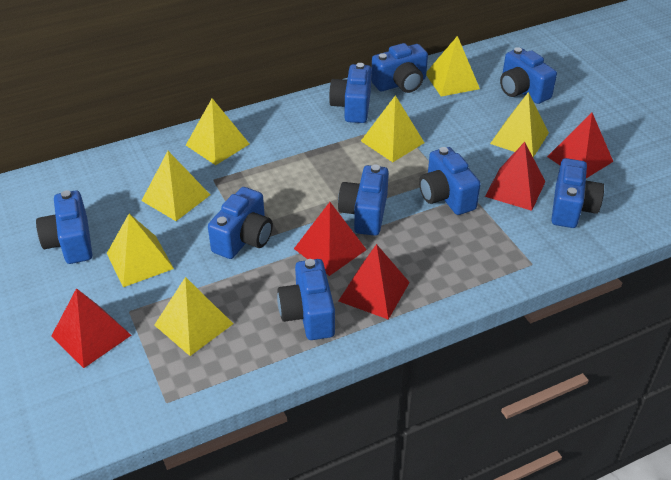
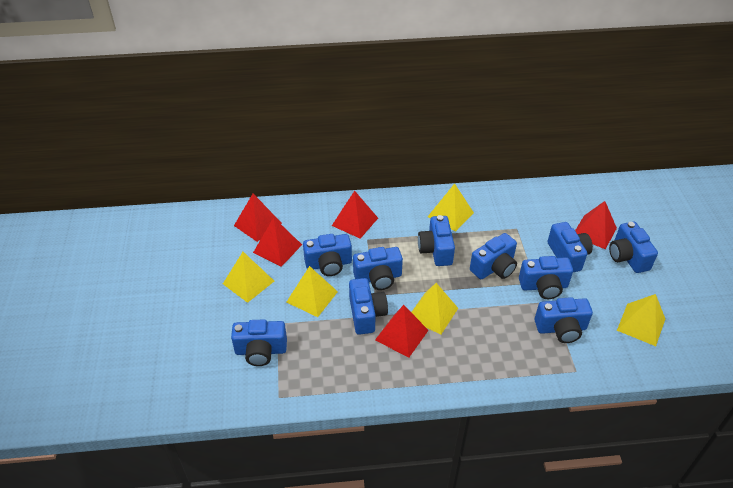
blue camera: [36,190,92,264] [208,187,273,259] [277,259,335,340] [329,63,372,123] [338,164,389,236] [371,43,428,93] [419,147,481,215] [500,47,557,104] [551,158,604,228] = 9 -> [231,320,287,366] [303,234,352,276] [349,278,388,335] [353,247,403,290] [418,215,455,266] [470,233,517,279] [519,256,573,299] [535,297,593,343] [548,222,593,272] [609,222,658,273] = 10
yellow pyramid: [107,214,174,287] [141,151,210,221] [154,277,233,356] [186,98,249,165] [361,95,424,162] [426,36,480,97] [490,92,549,158] = 7 -> [223,252,274,303] [287,266,338,317] [411,283,458,335] [428,183,474,232] [617,294,665,346] = 5

